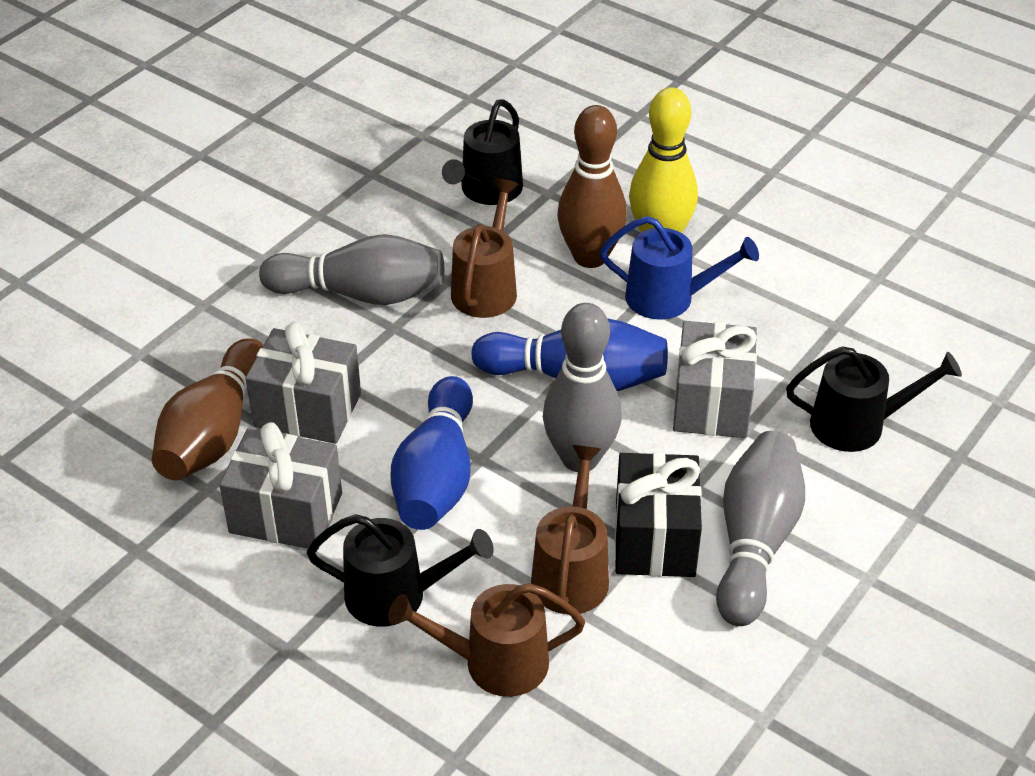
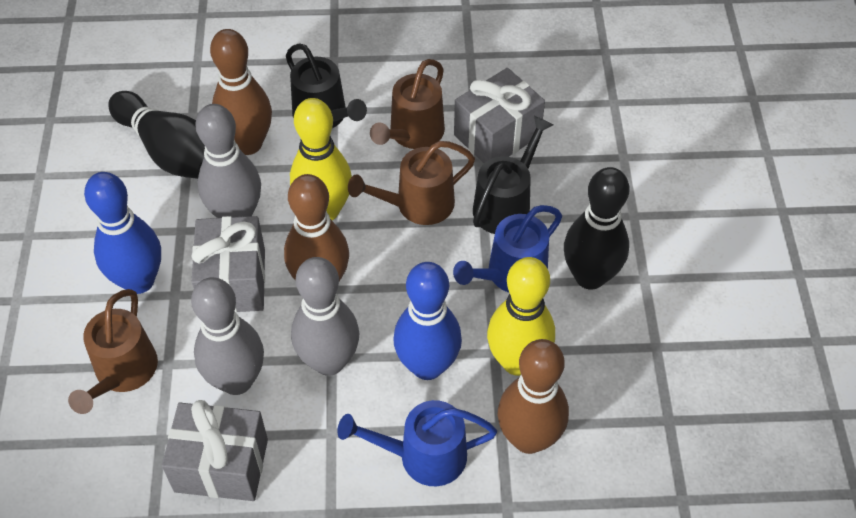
black bowling pin: none = 0 -> [108,91,205,179] [564,167,629,290] = 2
black gift: [615,452,702,577] = 1 -> none = 0
black watering can: [307,514,494,627] [442,99,523,205] [786,346,962,452] = 3 -> [286,43,367,128] [473,116,553,234] = 2
blue watering can: [600,216,759,320] = 1 -> [337,400,497,486] [453,205,562,292] = 2
brown bowling pin: [152,338,263,480] [557,105,627,268] = 2 -> [210,29,272,155] [284,174,349,281] [498,339,569,454] = 3
yellow bowling pin: [629,87,698,233] = 1 -> [290,98,352,220] [487,257,555,376] = 2

